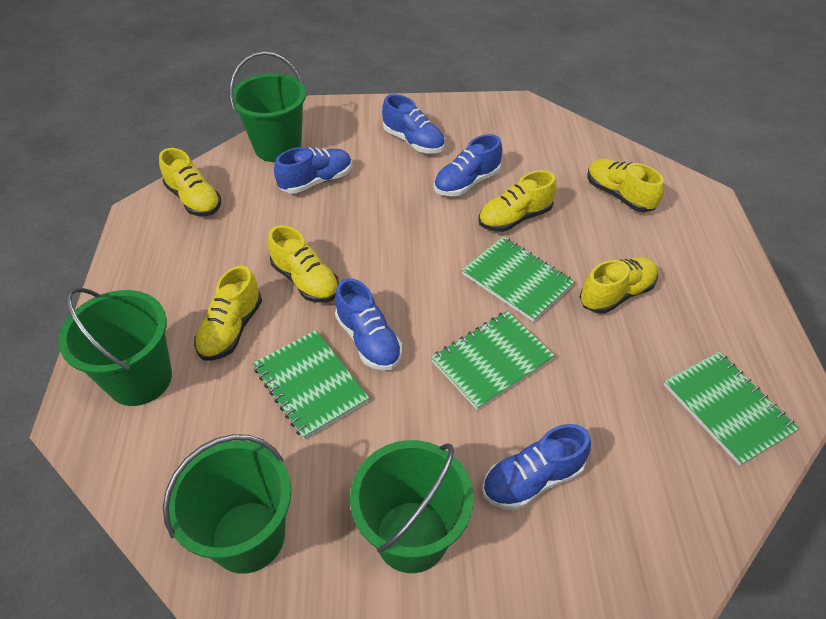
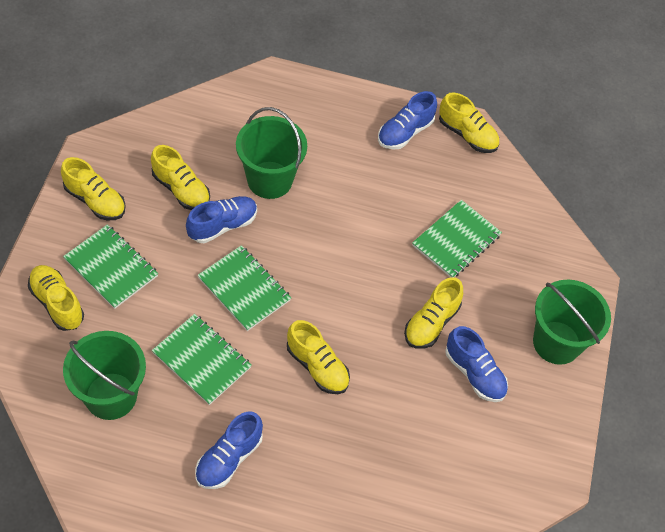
blue shoe: [274,147,352,194] [335,278,402,371] [382,94,445,153] [434,134,503,196] [482,424,591,511] = 5 -> [186,196,257,243] [195,412,263,489] [378,91,437,150] [445,326,508,402] = 4
green bucket: [58,287,172,406] [163,434,291,574] [230,52,306,162] [350,440,474,573] = 4 -> [63,331,146,420] [236,107,307,199] [533,280,611,365] = 3

